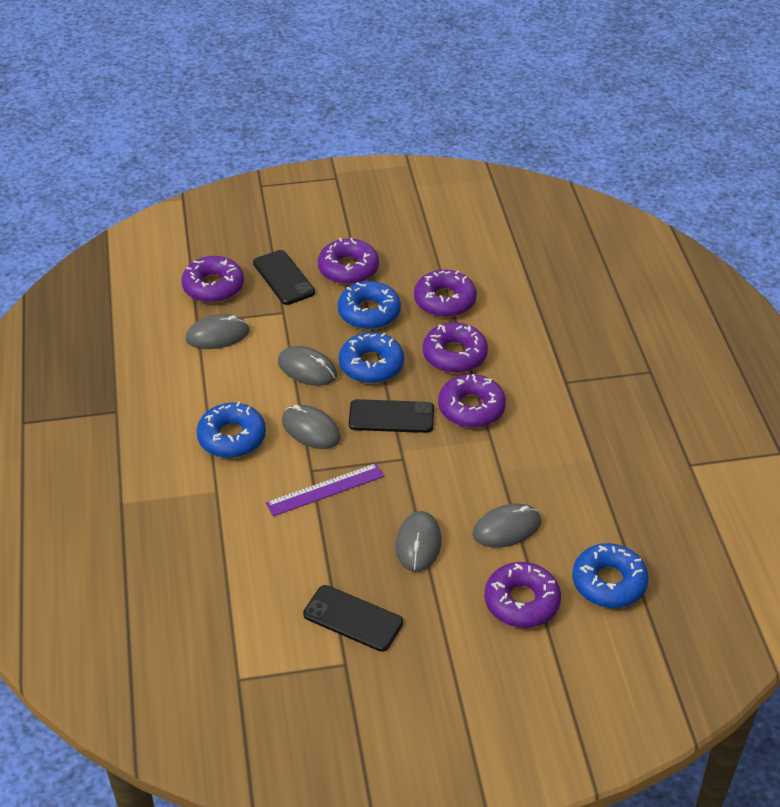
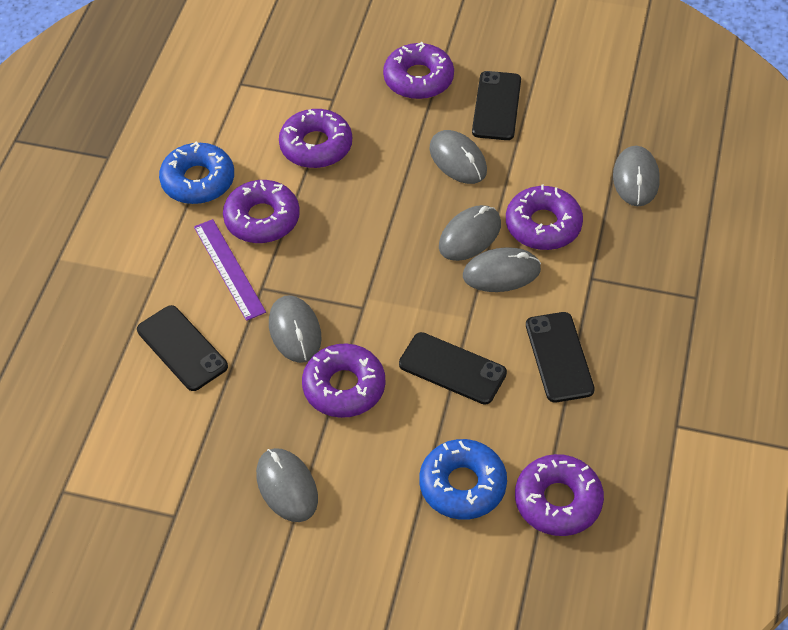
black phone: [253,250,315,305] [303,585,403,652] [349,399,434,433] = 3 -> [137,305,228,391] [399,332,507,405] [472,71,521,140] [526,312,595,402] = 4
blue donut: [197,402,266,458] [338,281,401,329] [339,332,404,383] [572,543,649,608] = 4 -> [159,141,234,204] [419,439,507,520] = 2
grey mouse: [186,314,249,349] [278,346,337,386] [282,405,341,449] [396,511,442,572] [473,504,541,548] = 5 -> [256,448,318,522] [269,295,321,363] [429,130,487,184] [439,205,501,261] [463,247,541,292] [613,146,660,206] = 6

